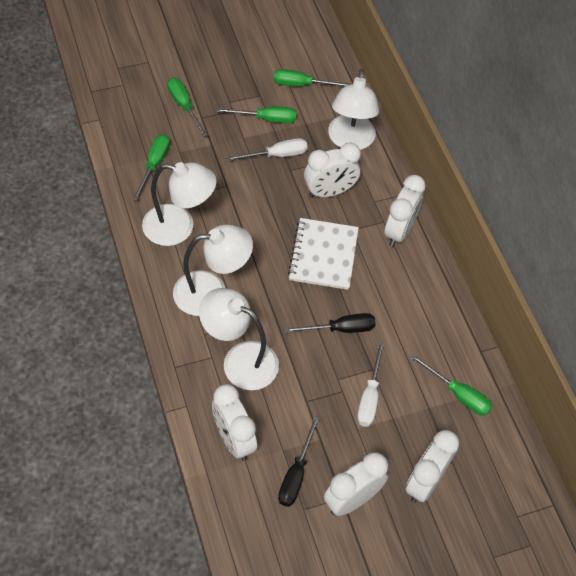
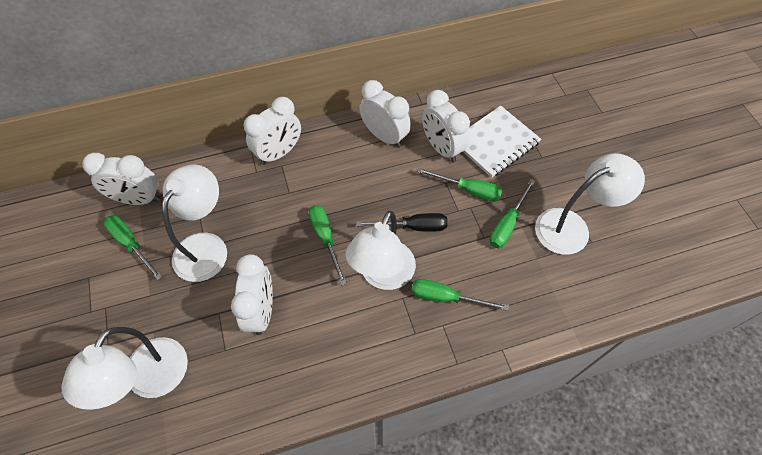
black screwdriver: [278,416,320,507] [284,313,376,333] = 2 -> [356,213,448,232] = 1
white screwdriver: [226,138,308,161] [357,341,384,426] = 2 -> none = 0

